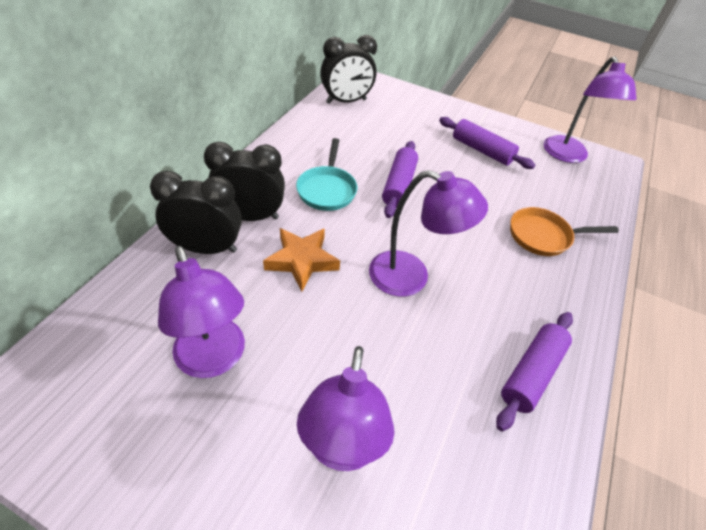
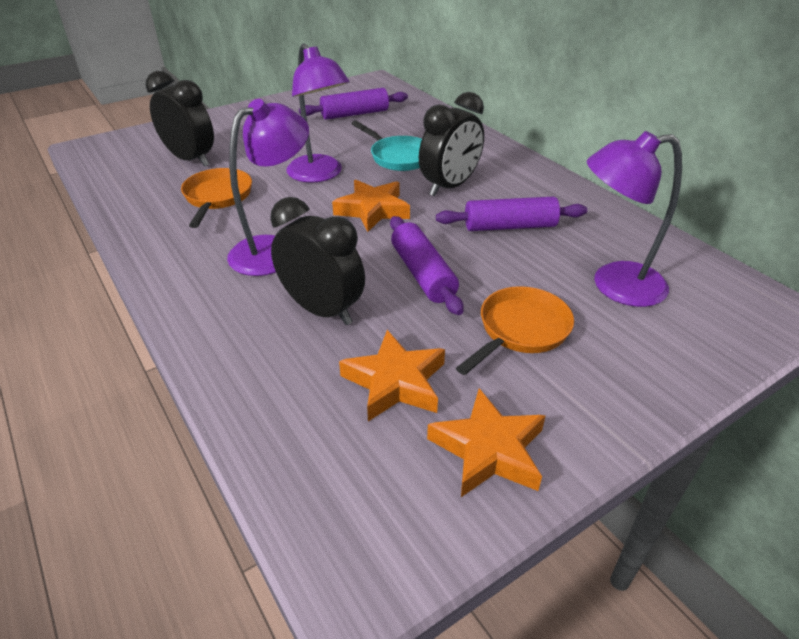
orange pan: [510,207,619,256] = 1 -> [181,168,252,228] [456,286,574,375] = 2
orange star: [263,228,340,291] = 1 -> [332,180,410,232] [339,330,445,421] [427,388,546,497] = 3
purple lamp: [158,246,245,378] [297,346,394,471] [369,170,488,297] [543,56,636,163] = 4 -> [227,99,309,276] [286,43,349,183] [587,131,682,307] = 3

